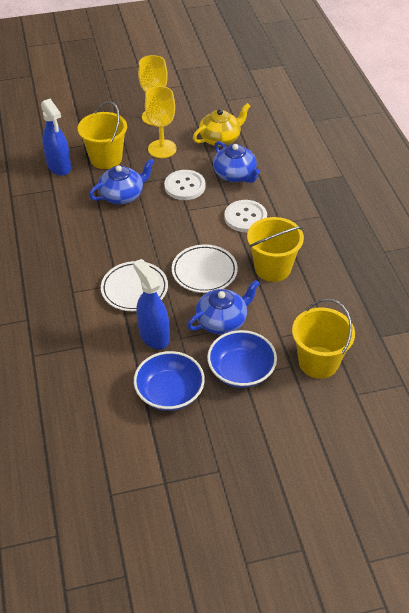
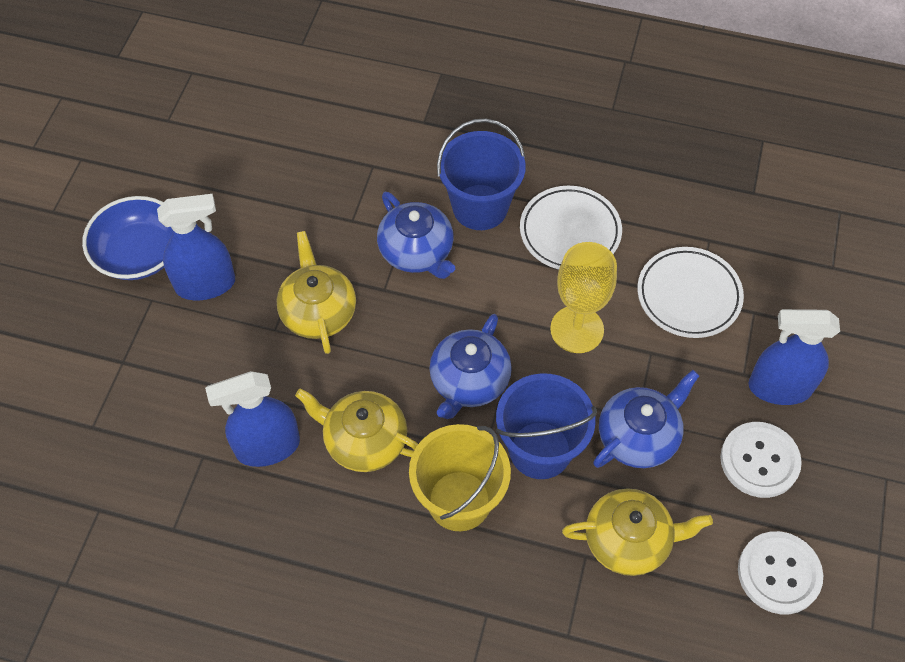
blue bowl: [134,351,205,411] [207,330,277,388] = 2 -> [82,196,173,280] = 1
blue bucket: none = 0 -> [437,118,526,230] [496,373,597,479] = 2
blue spray bottle: [41,99,71,176] [133,259,170,349] = 2 -> [157,194,235,300] [205,371,300,467] [748,309,840,405] = 3
yellow bucket: [78,101,127,169] [247,217,304,282] [292,299,355,379] = 3 -> [409,424,511,531] = 1
yellow goblet: [138,55,168,125] [145,86,177,158] = 2 -> [550,242,617,353] = 1
yellow teapot: [193,103,250,146] = 1 -> [277,231,356,354] [295,389,418,472] [562,488,713,576] = 3

